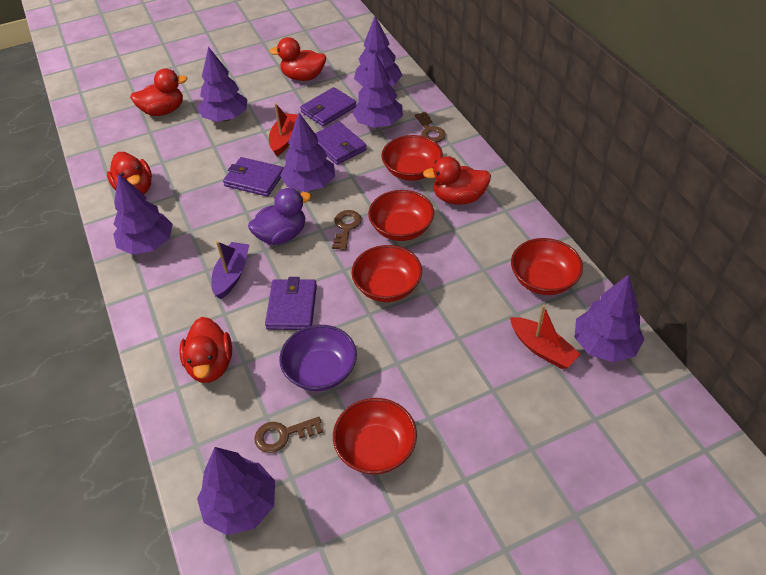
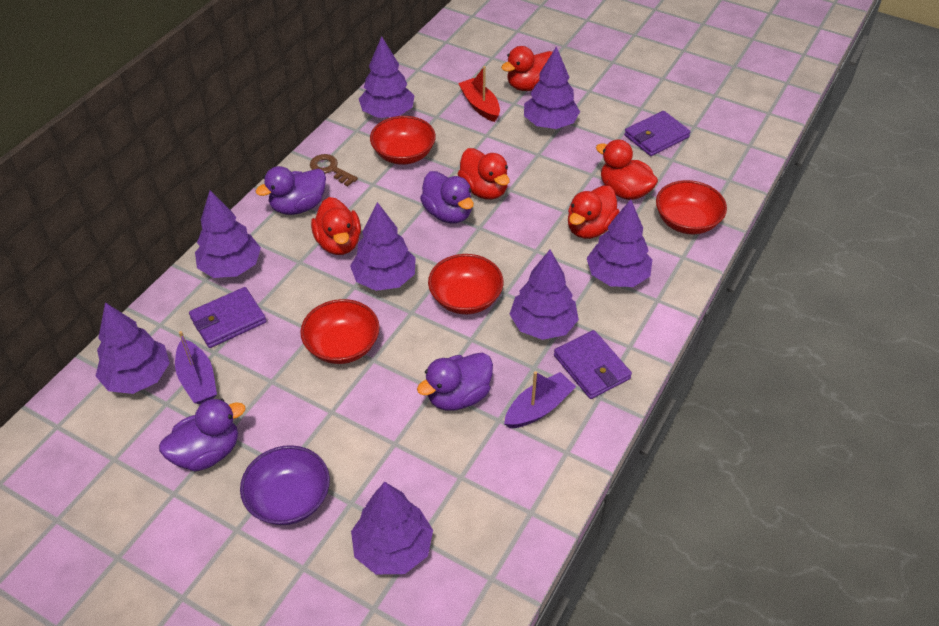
brown key: [254,417,323,453] [332,210,362,250] [415,112,446,142] = 3 -> [310,154,358,186] = 1
purple boat: [211,241,250,299] = 1 -> [175,331,217,404] [504,371,576,428] = 2
purple duck: [248,188,311,245] = 1 -> [159,398,245,471] [256,166,326,215] [417,353,493,411] [420,171,474,223] = 4
purple tree: [113,173,173,255] [197,447,275,535] [198,47,247,122] [280,113,335,192] [352,52,403,128] [354,16,402,86] [574,274,644,362] = 7 -> [96,302,170,394] [195,190,261,278] [350,202,416,291] [351,482,433,574] [359,36,415,118] [509,250,579,340] [524,46,580,129] [587,200,652,287] = 8
purple wallet: [223,157,284,197] [265,277,317,330] [300,87,356,126] [315,122,367,165] = 4 -> [189,287,266,348] [554,330,632,399] [624,111,691,156] = 3
red boat: [269,103,298,156] [510,305,581,369] = 2 -> [458,66,500,122] = 1
red bowl: [333,398,417,474] [352,245,422,302] [368,190,434,241] [381,135,443,181] [511,238,583,295] = 5 -> [300,299,380,364] [370,116,436,165] [428,254,504,314] [656,180,727,234] = 4

